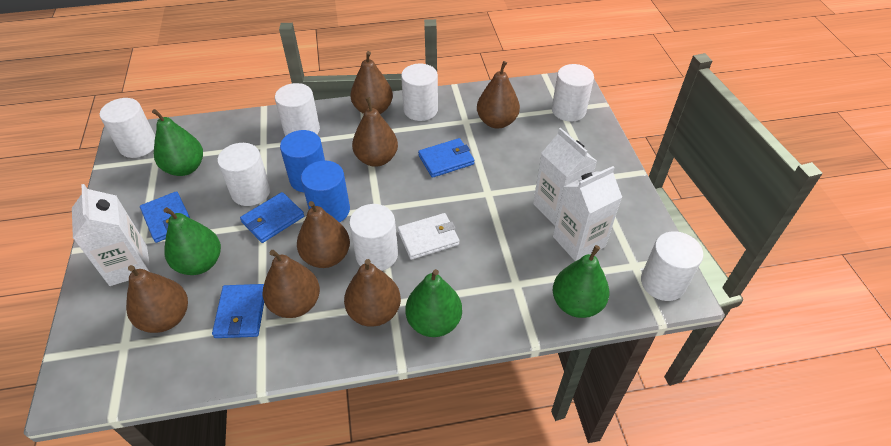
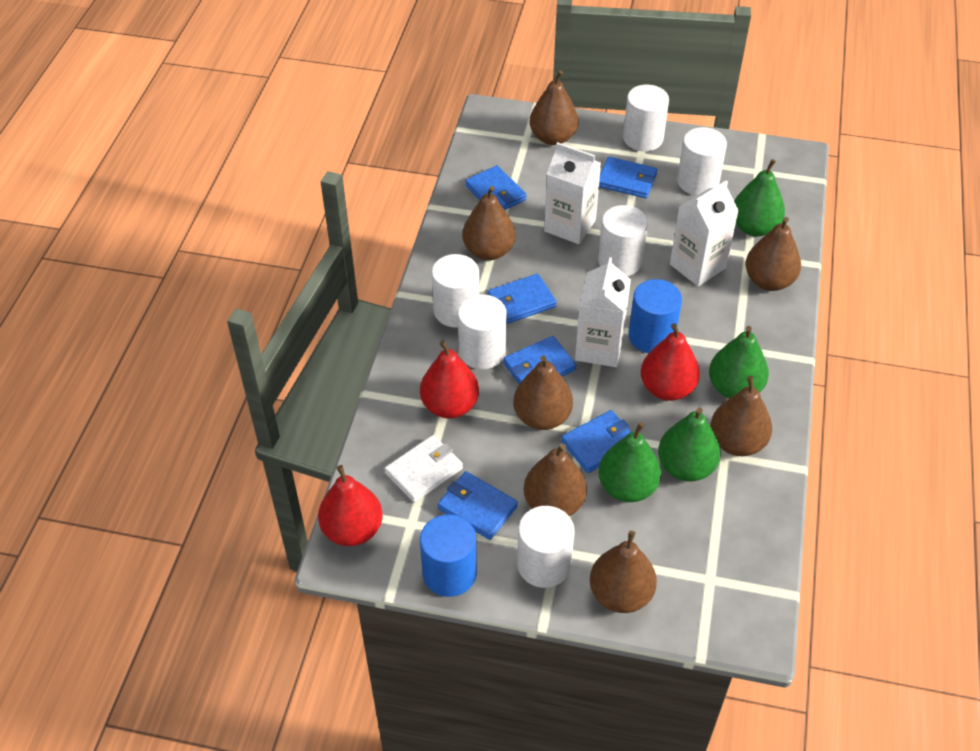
blue wallet: [140,191,190,243] [212,284,264,338] [240,192,304,243] [418,138,474,178] = 4 -> [438,471,518,540] [465,165,527,210] [488,274,557,324] [503,336,576,384] [561,410,631,473] [599,157,658,198] = 6
red pear: none = 0 -> [318,465,383,546] [420,340,479,419] [641,323,700,401] = 3
white cylinder: [100,98,155,158] [217,143,271,206] [275,83,320,136] [349,204,398,271] [401,64,438,121] [552,64,594,122] [641,231,703,301] = 7 -> [432,254,479,328] [458,294,507,369] [517,506,575,588] [598,205,648,276] [623,85,669,151] [677,127,727,196] = 6

